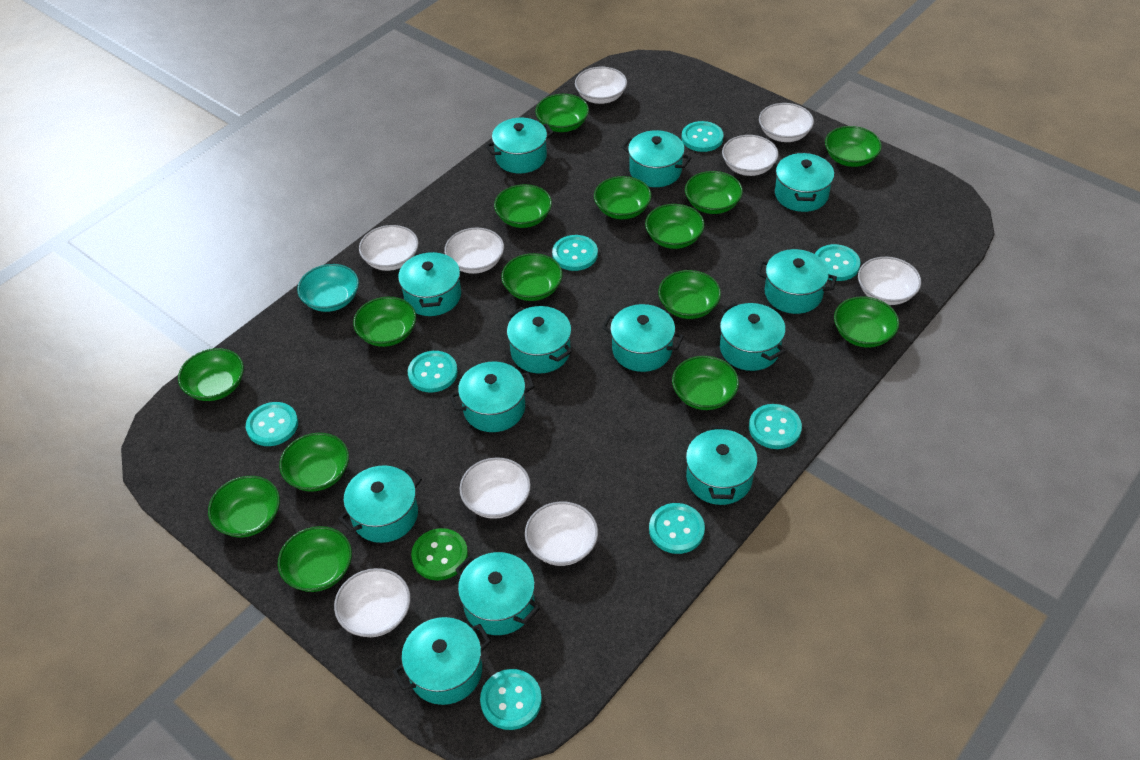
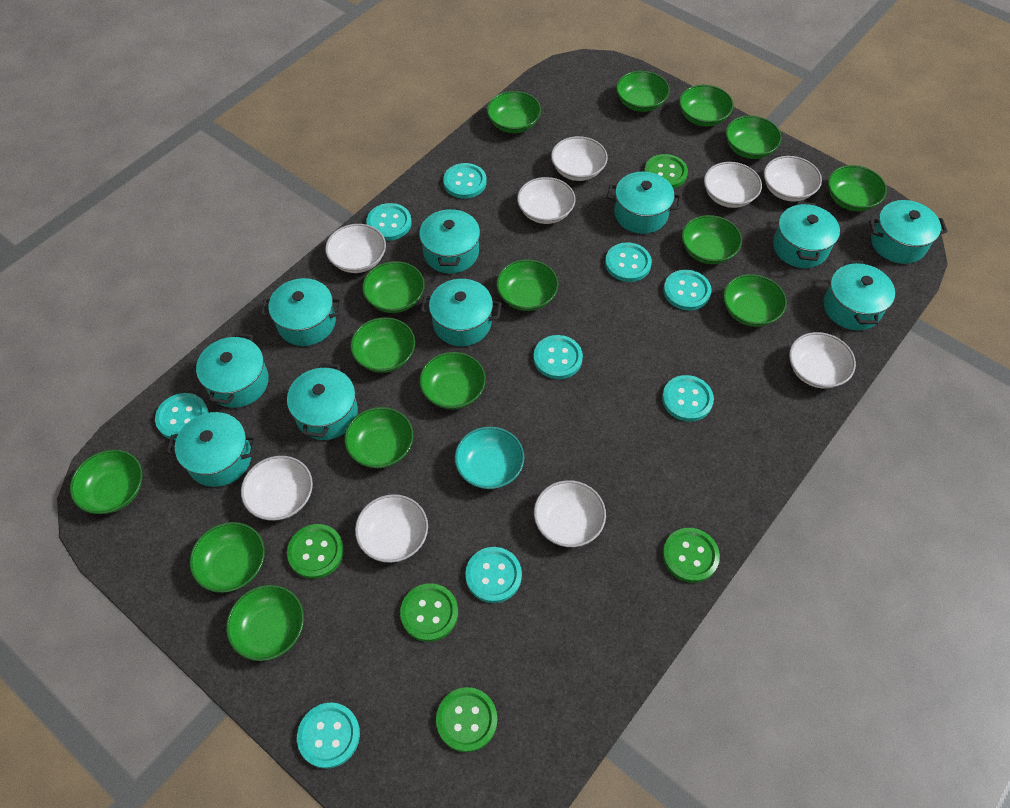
green button: [411,528,468,580] = 1 -> [287,524,344,579] [400,583,458,642] [436,687,497,752] [644,154,688,189] [663,528,720,583] = 5
turquoise button: [246,402,298,446] [408,351,458,392] [480,669,542,730] [552,235,598,271] [649,503,705,554] [682,121,724,152] [749,404,802,449] [815,244,860,281] = 8 -> [155,393,209,440] [297,702,360,769] [366,203,412,241] [443,163,487,199] [465,547,522,603] [533,335,583,379] [605,242,652,282] [662,375,714,422] [664,270,711,311] = 9
turquoise pot: [338,465,422,543] [392,617,491,705] [398,250,461,316] [449,361,535,432] [455,552,540,635] [485,118,554,173] [507,306,572,373] [602,304,684,372] [621,130,691,187] [686,426,758,505] [720,302,786,371] [757,249,837,314] [775,152,834,212] = 13 -> [167,412,257,487] [196,333,269,408] [261,278,342,346] [287,363,358,440] [419,207,480,274] [421,279,502,346] [607,172,682,234] [773,202,840,268] [824,261,895,330] [869,200,948,264] = 10

